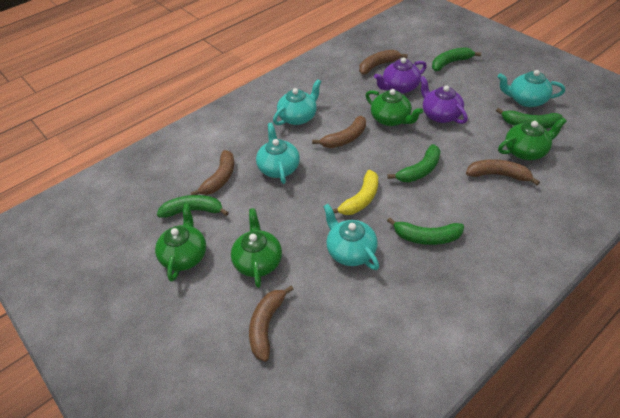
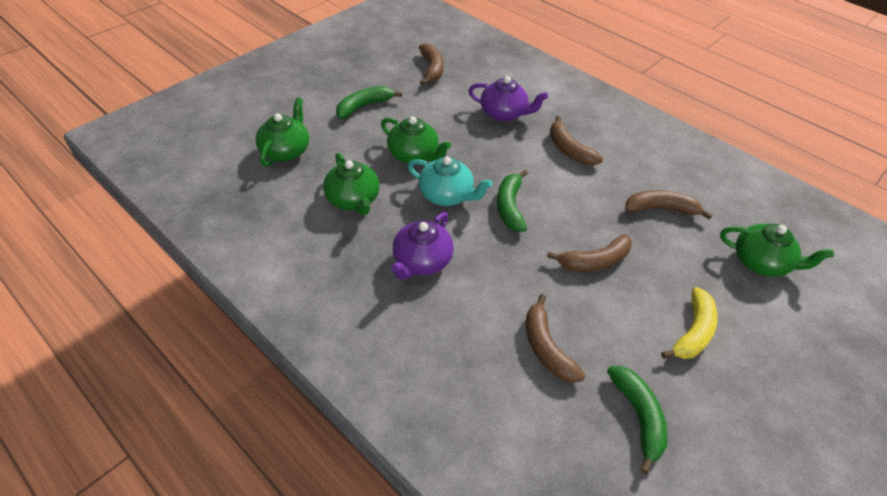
green banana: [157,195,229,218] [387,144,441,182] [387,217,464,245] [432,47,481,71] [496,108,563,129] = 5 -> [336,86,402,119] [497,170,528,232] [607,366,668,474] = 3
turquoise teapot: [256,123,300,184] [273,79,321,125] [323,204,379,270] [497,70,565,107] = 4 -> [408,157,493,206] = 1

